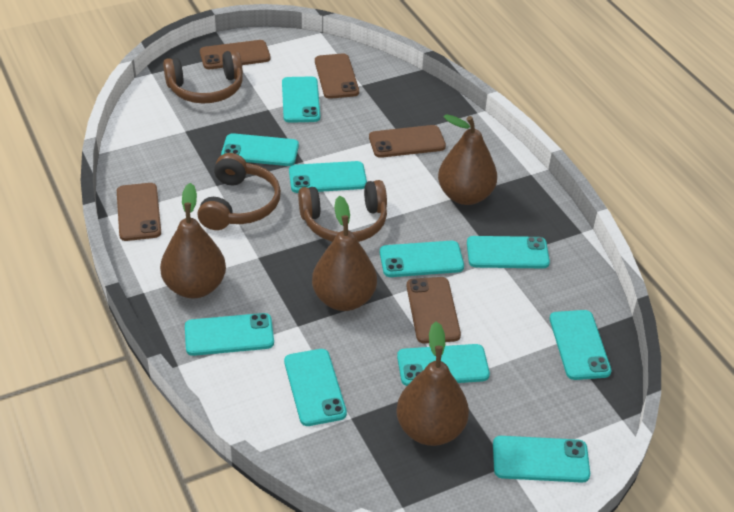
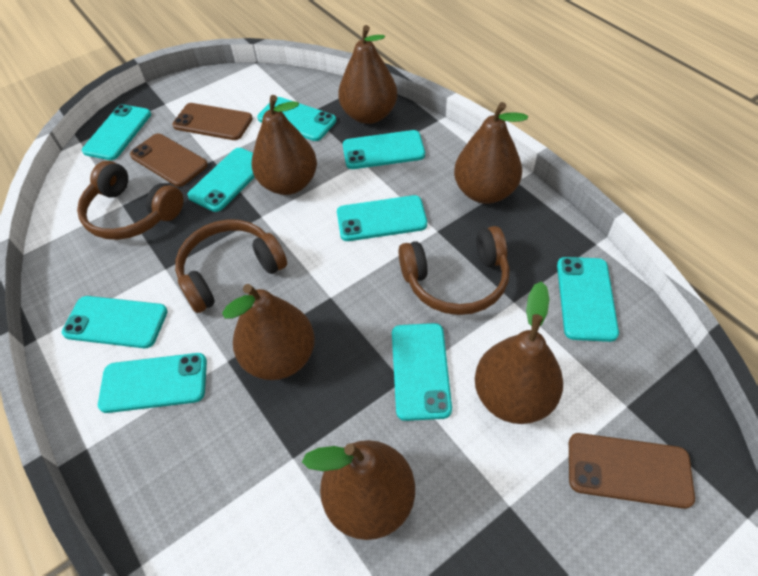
brown pear: [160,183,226,299] [312,196,377,311] [396,322,469,446] [438,114,497,205] = 4 -> [222,284,315,380] [251,95,317,195] [302,440,415,540] [338,25,397,124] [454,102,528,204] [475,281,563,424] = 6
brown phone: [117,183,161,241] [200,40,271,69] [315,53,359,99] [369,125,446,158] [406,277,461,344] = 5 -> [130,134,208,187] [172,103,253,140] [569,433,695,509] = 3
turquoise phone: [185,313,274,356] [221,133,299,166] [282,76,320,123] [284,349,347,426] [289,161,367,193] [380,241,464,277] [397,344,490,386] [467,236,550,268] [493,436,590,483] [550,310,611,380] = 10 -> [62,296,168,348] [82,104,151,160] [98,353,207,413] [187,148,254,212] [257,97,336,141] [337,195,427,241] [343,130,425,169] [392,323,452,421] [557,257,619,342] = 9

